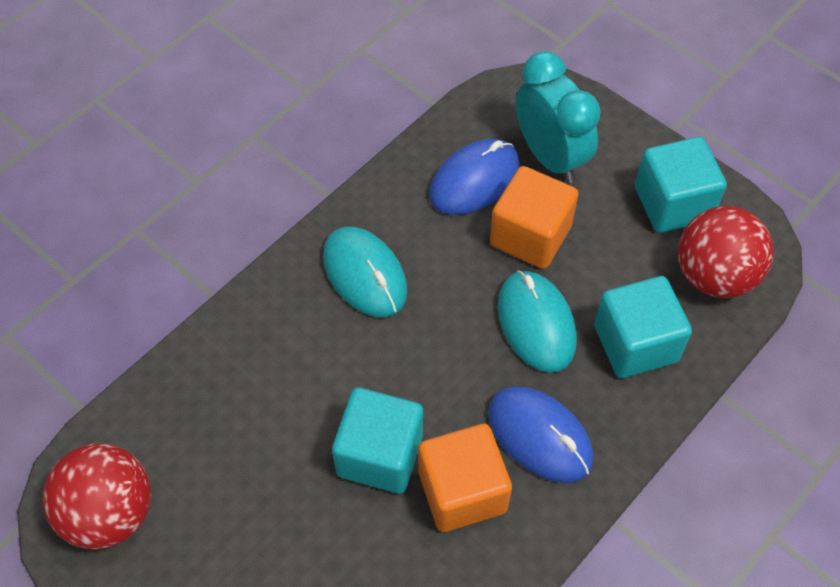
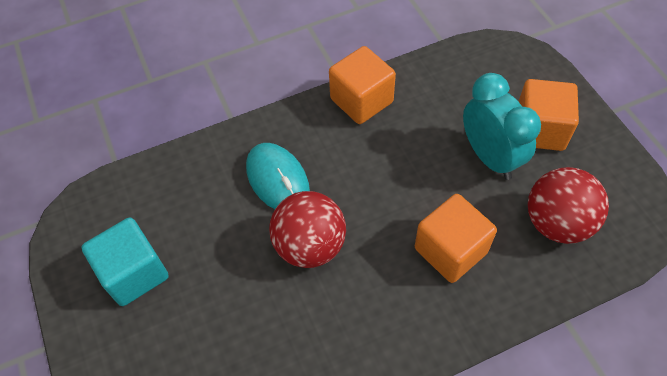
blue mouse: [429,139,520,215] [488,386,594,483] = 2 -> none = 0
orange cube: [418,424,512,532] [490,166,579,269] = 2 -> [329,46,396,124] [415,194,497,283] [518,79,579,151] = 3
turquoise cube: [332,388,423,494] [594,276,692,378] [635,137,727,233] = 3 -> [81,217,169,306] = 1
turquoise mouse: [323,227,408,317] [498,270,577,373] = 2 -> [246,143,310,209] = 1

